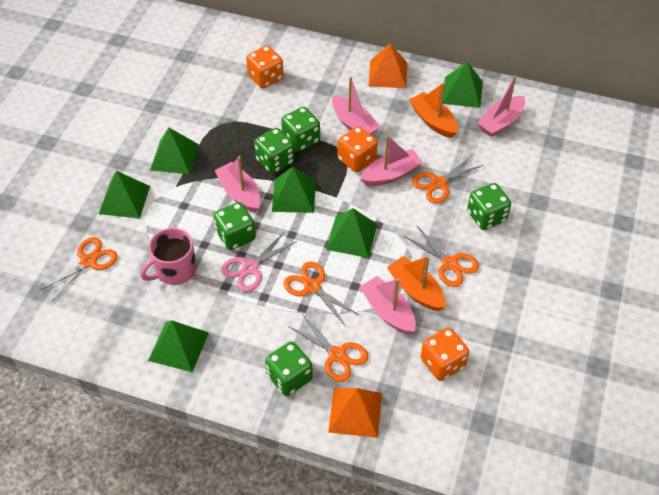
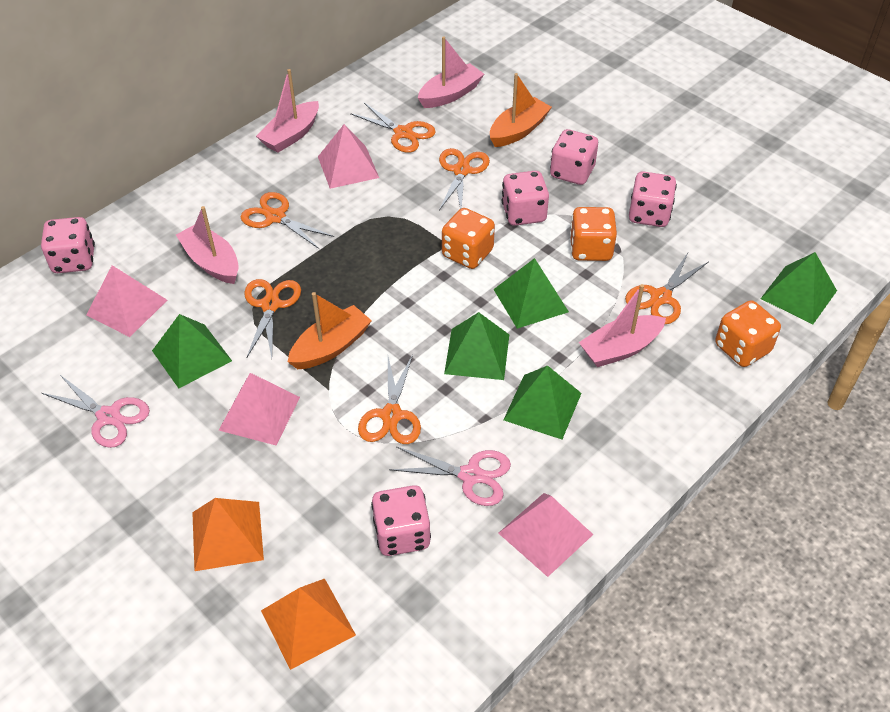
green dice: [213,202,256,250] [254,128,294,174] [265,341,313,396] [281,107,320,152] [467,183,511,230] = 5 -> none = 0
green pyramid: [99,171,150,218] [148,320,209,372] [150,127,199,174] [272,167,316,213] [326,208,377,258] [442,62,483,108] = 6 -> [152,314,232,389] [444,312,509,380] [493,258,569,329] [503,365,582,439] [760,252,837,324] = 5
orange scissors: [40,237,118,301] [283,262,359,325] [288,314,369,382] [404,226,479,287] [412,156,483,203] = 5 -> [241,192,334,249] [244,279,301,358] [350,103,436,153] [358,354,421,444] [439,148,490,210] [625,253,708,324] = 6
pink boat: [214,156,261,213] [332,77,380,135] [360,135,423,186] [360,276,416,334] [477,75,525,137] = 5 -> [176,206,239,284] [256,69,319,153] [418,36,484,108] [579,284,666,367] = 4
pink dice: none = 0 -> [41,217,95,273] [371,485,431,556] [502,171,549,226] [550,129,598,185] [629,171,677,227] = 5
pink mug: [140,228,197,285] = 1 -> none = 0
pink pyramid: none = 0 -> [86,265,167,337] [219,373,300,445] [318,124,379,189] [498,493,594,577] = 4
pink scissors: [221,231,297,292] = 1 -> [42,375,150,448] [389,446,511,506] = 2

